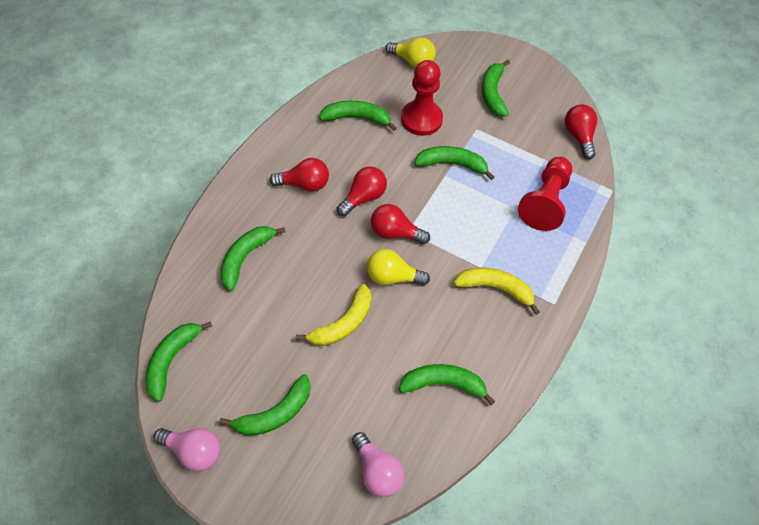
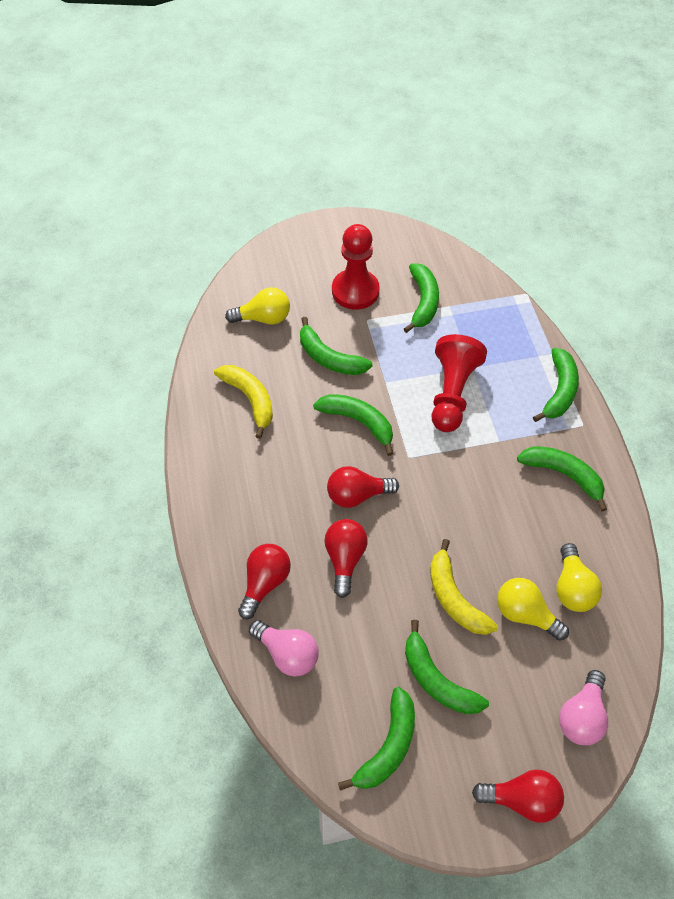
yellow light bulb: [367,249,430,286] [385,37,436,68] = 2 -> [225,287,290,324] [497,578,569,641] [556,543,602,612] = 3

